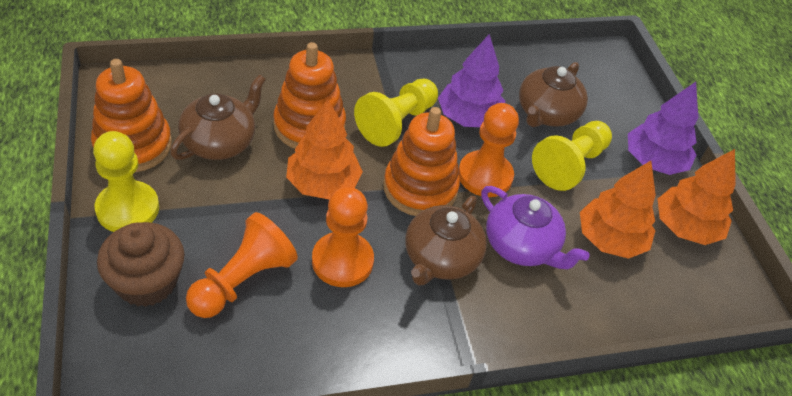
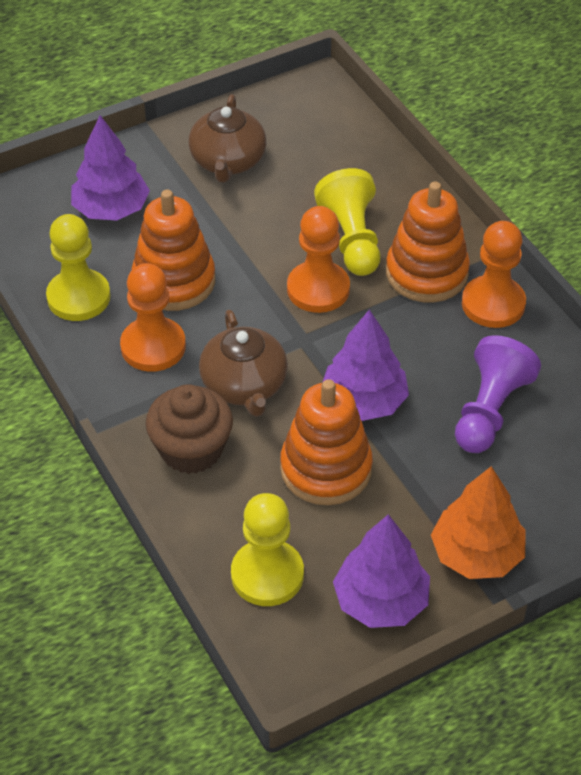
brown teapot: [170,74,266,160] [405,196,487,286] [519,62,588,127] = 3 -> [189,94,266,182] [199,310,288,417] = 2
orange tree: [286,99,363,199] [580,161,656,259] [658,149,736,245] = 3 -> [431,466,526,579] = 1
purple pawn: none = 0 -> [455,335,541,453] = 1
purple teapot: [481,186,589,270] = 1 -> none = 0
purple tree: [438,34,505,127] [628,82,698,175] = 2 -> [71,115,150,220] [322,309,409,421] [333,514,430,628] = 3

